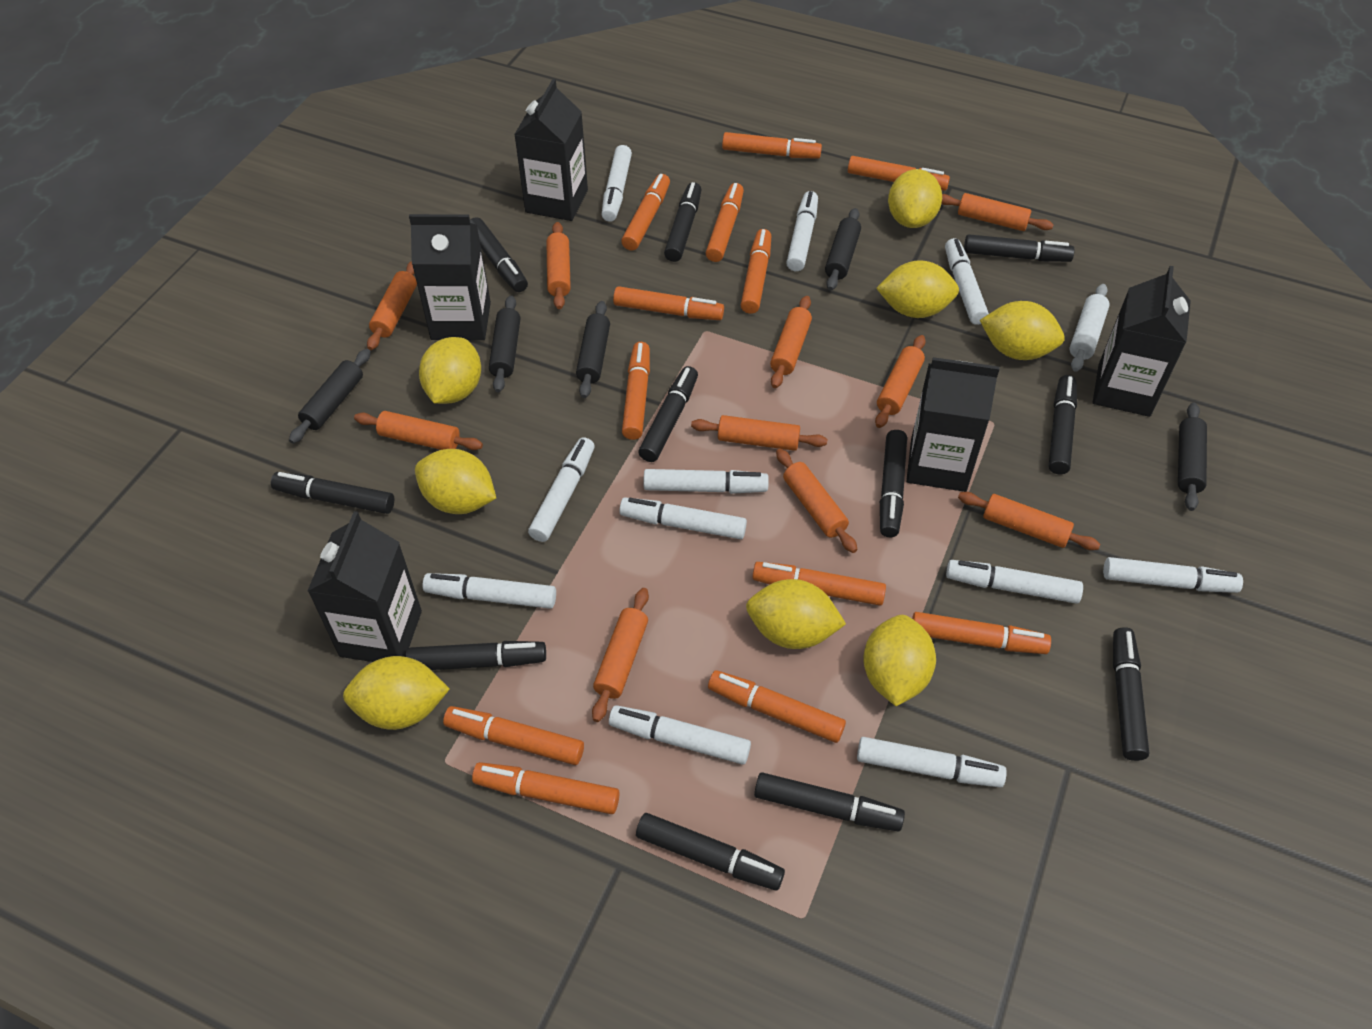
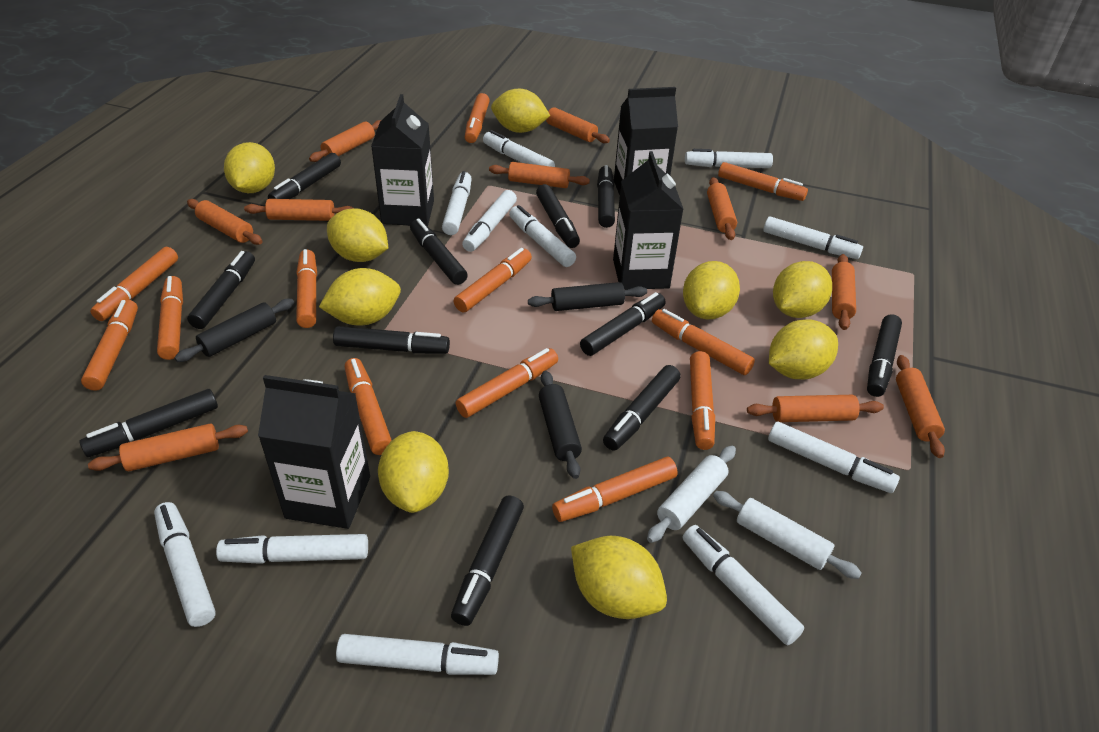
black carton: [308,511,422,662] [409,214,491,340] [514,79,588,221] [906,357,1000,492] [1093,266,1191,417] = 5 -> [258,375,370,529] [371,94,434,226] [613,151,684,290] [614,87,678,195] = 4
black rolling pin: [289,349,371,444] [489,295,520,393] [576,301,610,398] [825,208,861,291] [1178,403,1207,511] = 5 -> [174,299,294,362] [528,282,647,311] [539,371,582,479] = 3
white rolling pin: [1069,284,1110,372] = 1 -> [647,446,736,543] [713,491,862,579] = 2
yellow lemon: [343,656,450,730] [415,449,496,514] [419,337,481,404] [746,579,846,649] [863,615,936,706] [876,260,959,318] [888,169,942,228] [980,301,1065,360] = 8 -> [224,142,275,193] [319,268,401,326] [327,208,388,262] [378,431,449,513] [491,89,550,133] [571,536,667,619] [683,261,740,319] [769,319,838,379] [773,261,832,318] = 9

